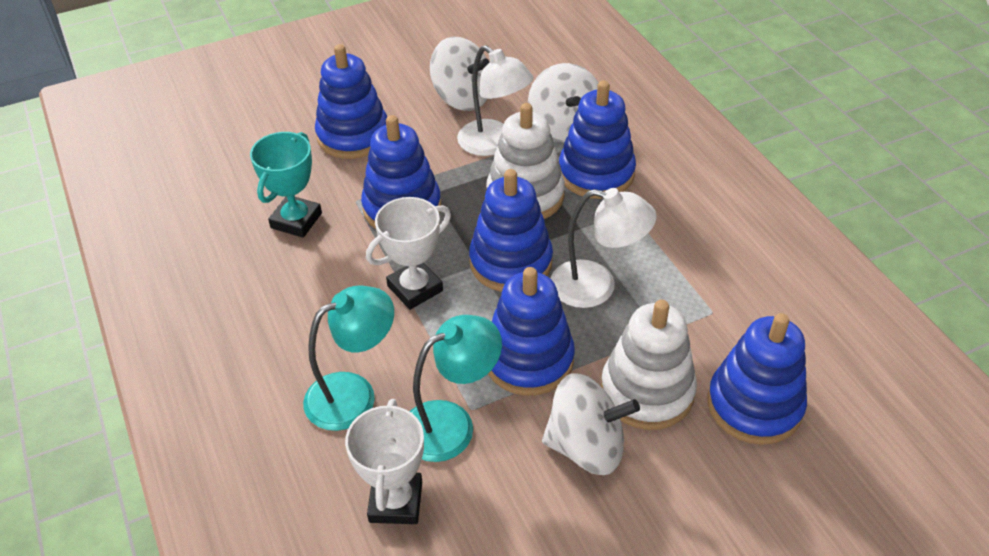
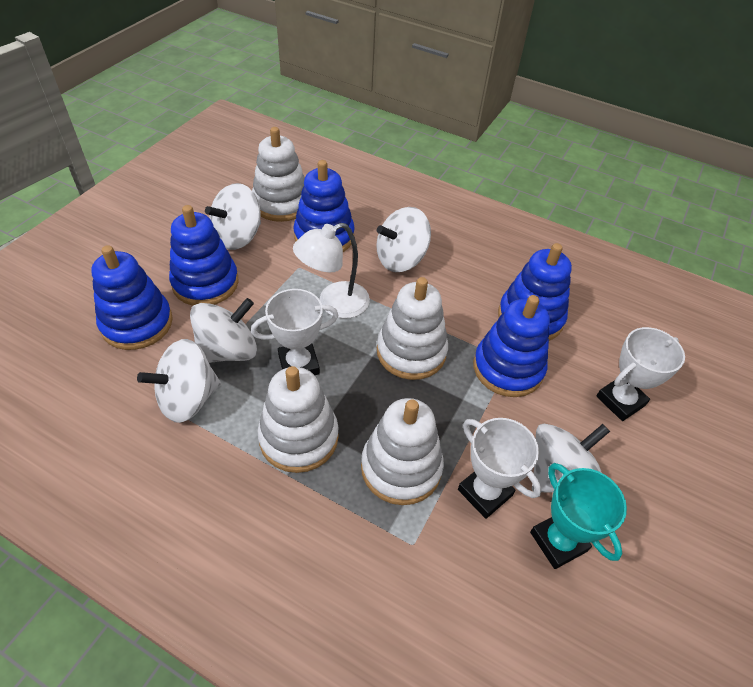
blue stacking toy: [315,44,387,159] [361,115,441,229] [469,169,553,292] [488,267,575,396] [559,81,636,199] [708,313,807,445] = 6 -> [91,245,173,350] [169,205,239,306] [293,160,355,252] [473,295,550,397] [498,243,572,341] = 5
turquoise lamp: [303,286,394,431] [410,315,502,462] = 2 -> none = 0
white lamp: [457,45,533,156] [551,188,657,308] = 2 -> [293,223,370,318] = 1
white spinning top: [430,37,490,111] [528,63,598,143] [542,373,640,475] = 3 -> [137,339,221,423] [190,298,257,363] [205,183,261,250] [376,207,431,272] [532,424,610,493] = 5
white stacking toy: [486,103,565,219] [601,300,697,430] = 2 -> [252,127,305,222] [257,366,339,473] [361,398,444,505] [377,277,448,380] = 4
white trophy: [345,399,424,524] [366,197,451,310] = 2 -> [251,289,339,375] [458,418,542,519] [596,327,685,421] = 3

